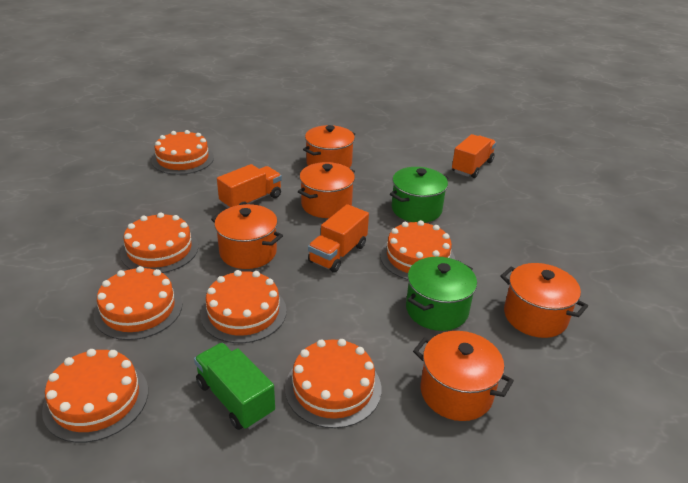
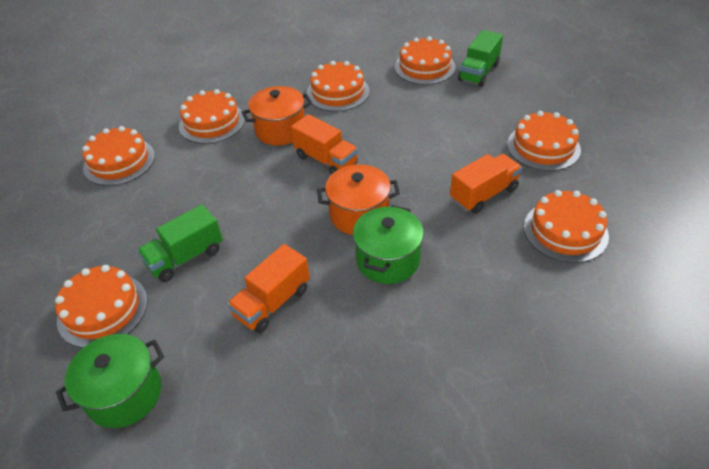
green truck: [194,343,275,430] = 1 -> [137,204,223,282] [458,30,503,87] = 2
orange pot: [211,204,283,269] [298,162,355,218] [303,125,355,168] [413,331,514,421] [500,263,588,338] = 5 -> [242,86,312,146] [317,164,400,235] = 2

